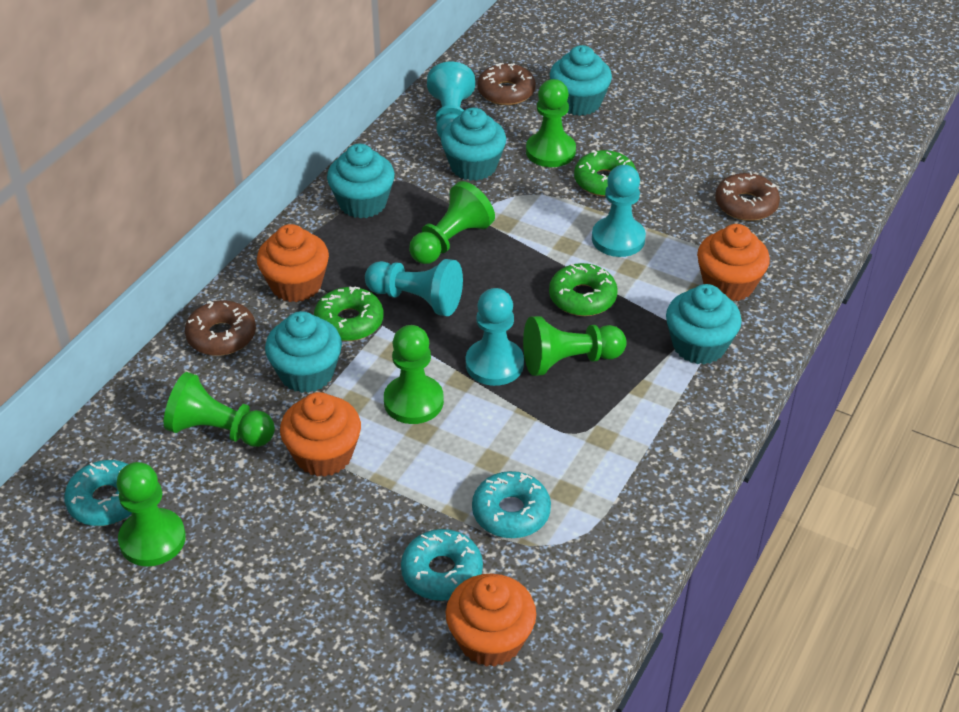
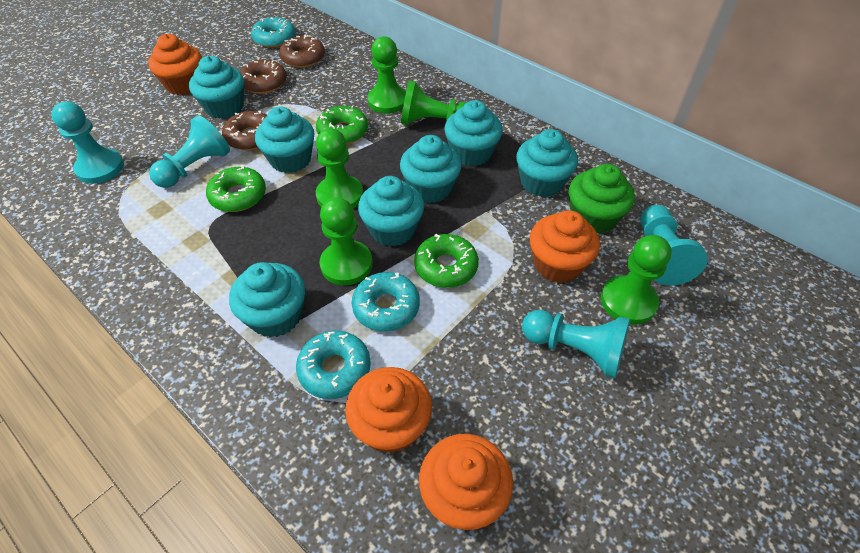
green cupcake: none = 0 -> [569,164,635,234] = 1
green pawn: [117,462,186,566] [164,372,275,447] [384,325,444,424] [409,181,495,264] [523,316,627,376] [526,79,576,167] = 6 -> [316,128,363,209] [320,197,373,285] [367,36,406,114] [401,80,467,125] [601,235,672,325] = 5
turquoise cupcake: [265,311,342,393] [327,144,395,219] [441,107,506,181] [550,45,612,116] [666,284,742,364] = 5 -> [189,56,244,119] [229,262,305,338] [255,106,315,173] [358,176,424,247] [400,135,462,203] [444,100,503,166] [516,129,578,197] = 7

